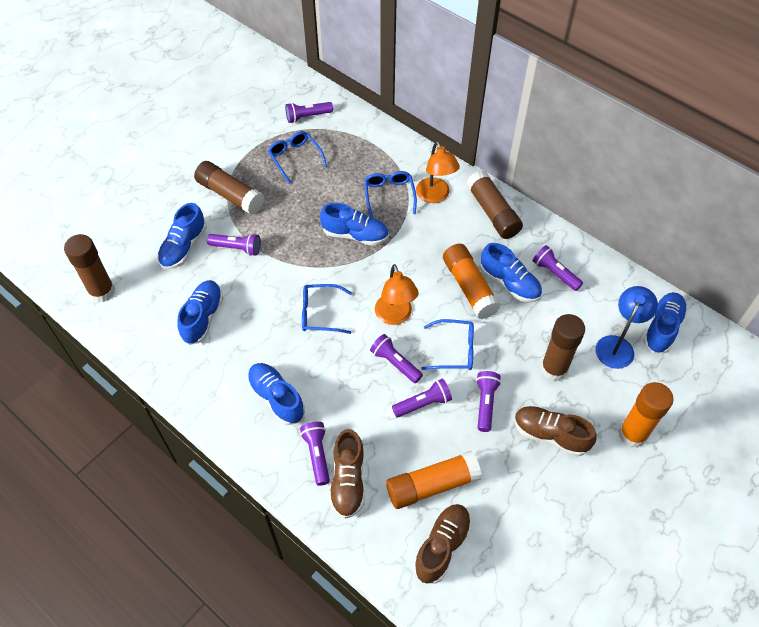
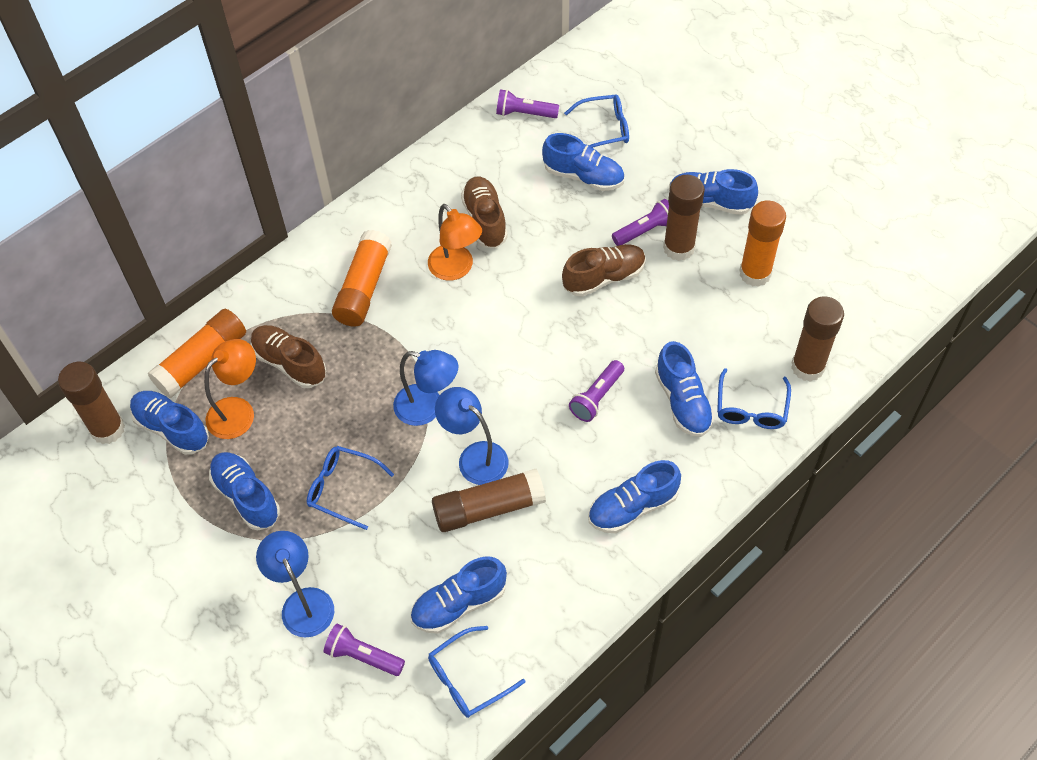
blue lamp: [595,286,658,369] = 1 -> [256,531,334,638] [393,350,459,426] [435,387,509,485] = 3
blue shoe: [157,203,207,269] [178,280,223,345] [247,363,305,425] [320,203,389,246] [480,243,542,302] [643,292,687,353] = 6 -> [130,391,209,455] [209,452,280,530] [410,556,507,634] [542,133,624,191] [588,460,681,533] [655,341,715,437] [669,169,758,215] = 7
purple flashlight: [207,233,261,256] [285,102,333,123] [300,422,330,486] [370,334,423,383] [392,378,452,417] [476,371,501,432] [533,245,583,291] = 7 -> [324,623,405,676] [496,89,559,118] [569,360,624,422] [612,199,669,246] = 4

